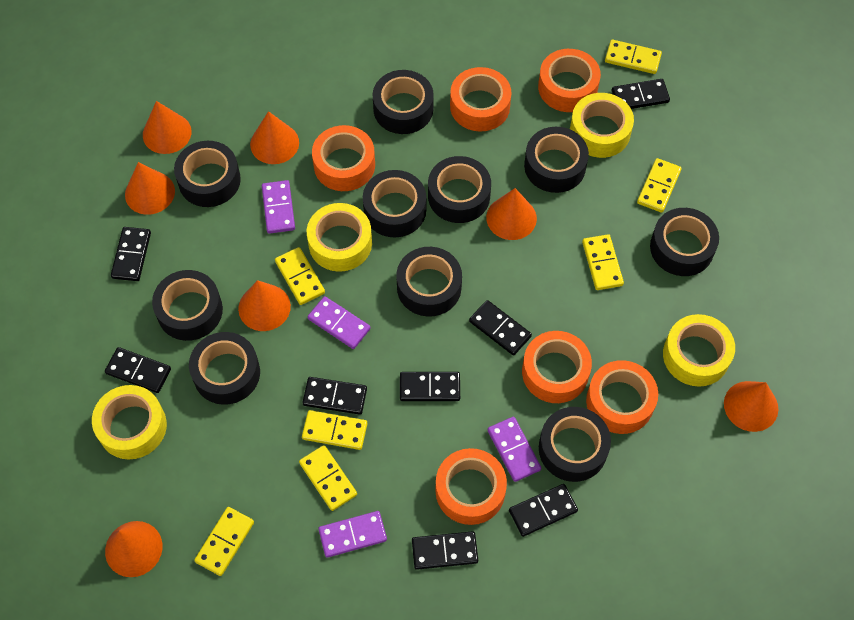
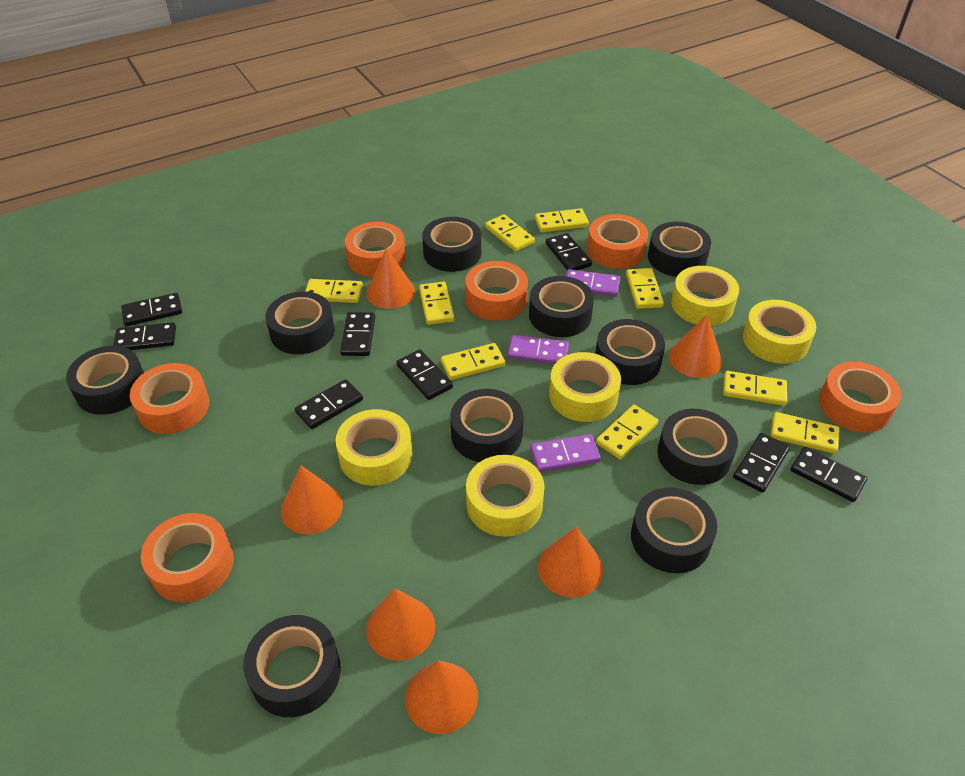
orange cone: [105,521,162,577] [125,162,175,215] [143,101,191,154] [238,280,291,331] [250,111,299,164] [486,188,537,240] [724,381,778,432] = 7 -> [281,465,343,534] [366,248,415,309] [366,589,435,661] [405,660,478,734] [538,527,603,597] [669,315,722,378] = 6
purple domino: [262,180,295,234] [308,296,371,349] [318,511,387,558] [488,417,541,482] = 4 -> [508,335,569,364] [530,434,601,472] [566,269,620,297] = 3
yellow domino: [194,507,254,576] [275,247,325,305] [299,445,357,511] [302,410,367,450] [582,234,624,290] [605,40,662,74] [637,158,682,213] = 7 -> [305,279,363,303] [419,282,454,325] [441,343,505,380] [485,215,535,252] [535,208,589,232] [596,405,658,459] [626,268,664,309] [723,371,787,406] [770,412,840,454] = 9
yellow tape: [92,385,167,459] [307,203,372,272] [570,93,634,158] [663,314,735,387] = 4 -> [336,409,413,486] [466,455,545,537] [549,352,621,422] [671,266,739,326] [743,300,816,364] = 5

